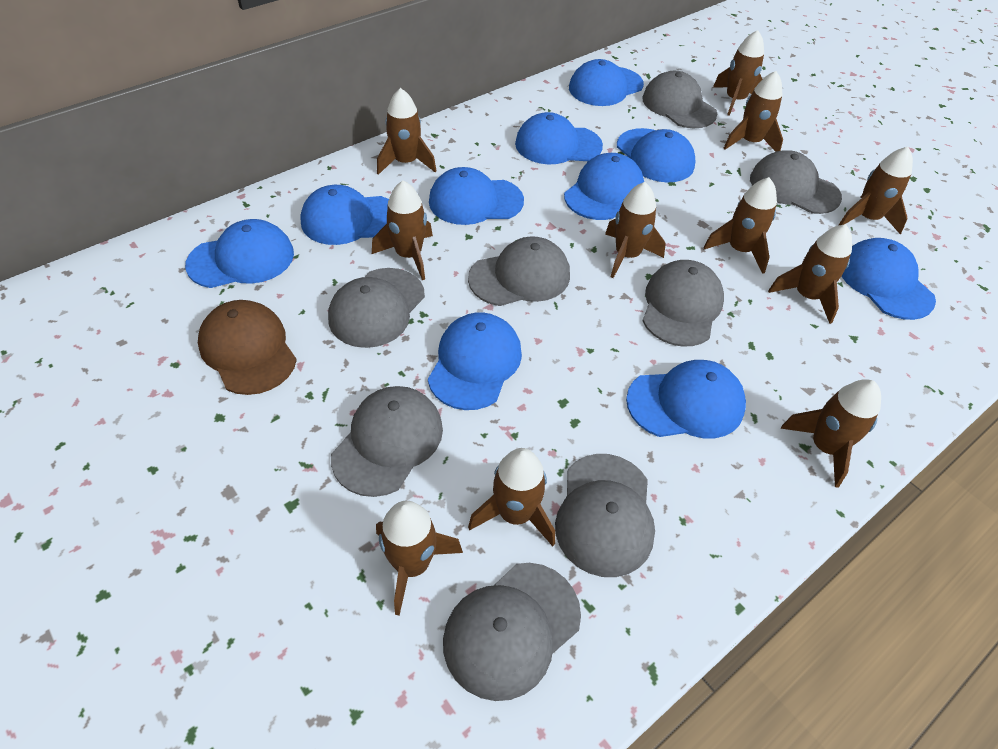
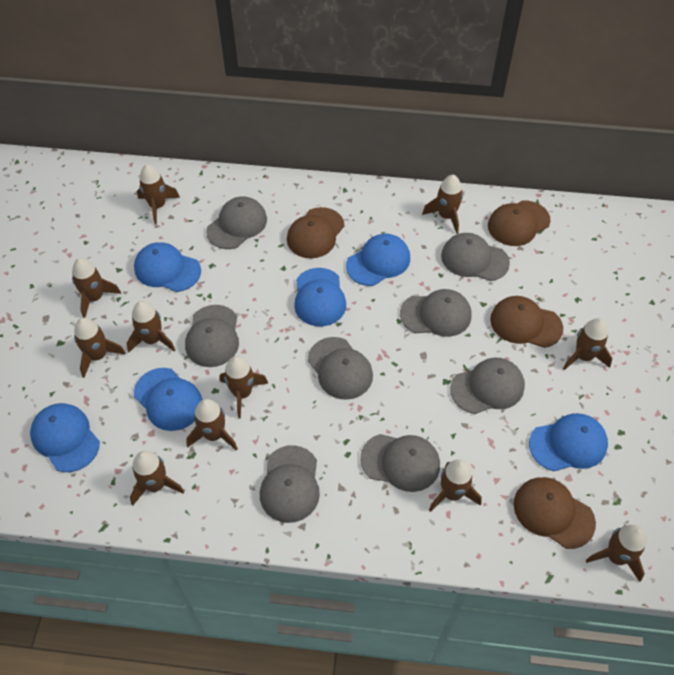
blue cap: [185,219,294,288] [300,185,389,245] [428,312,522,410] [429,167,524,225] [515,112,603,164] [564,153,644,220] [569,59,644,106] [617,128,695,182] [626,360,746,438] [841,238,936,320] = 10 -> [30,403,100,472] [134,242,201,292] [134,368,203,431] [294,268,346,326] [346,234,410,286] [529,413,608,471] = 6
brown cap: [198,300,297,395] = 1 -> [287,207,344,258] [488,200,551,246] [490,296,563,348] [514,477,596,549] = 4

